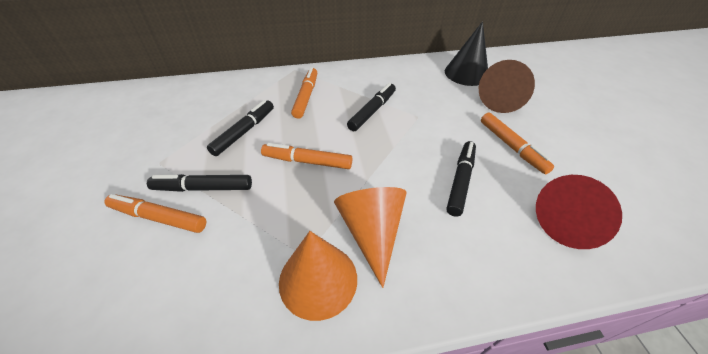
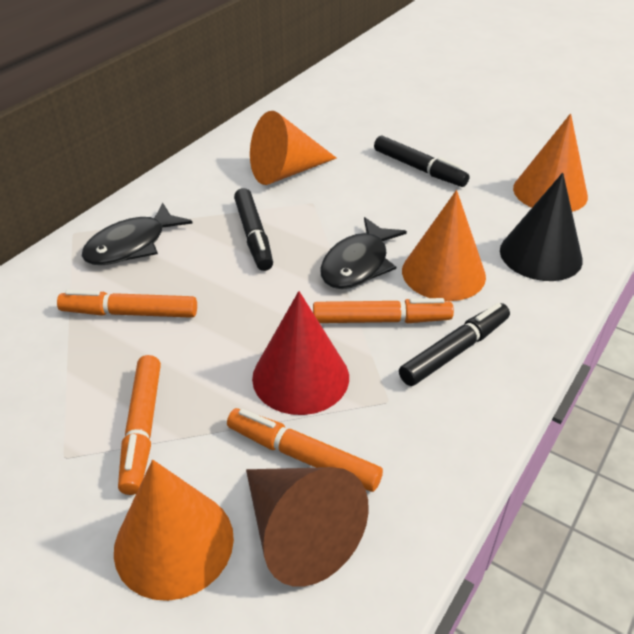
black fish: none = 0 -> [82,203,193,265] [320,217,407,289] = 2
black marker: [147,174,252,192] [207,100,274,156] [347,83,396,131] [446,141,476,217] = 4 -> [234,188,273,271] [374,136,469,187] [399,303,510,386] = 3
orange cone: [279,231,357,321] [334,187,406,288] = 2 -> [114,460,234,601] [250,111,337,185] [402,190,486,301] [513,113,588,212] = 4

